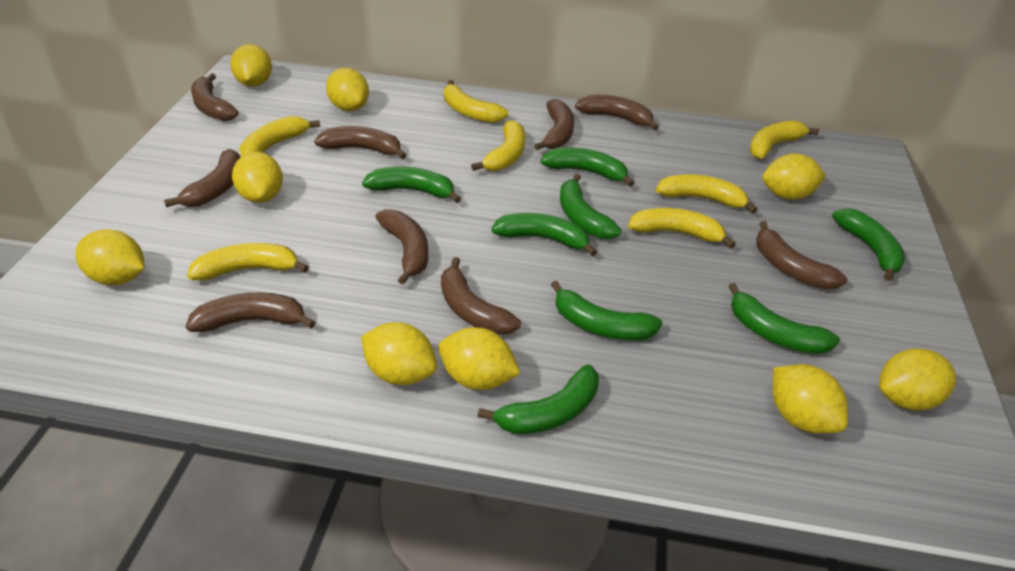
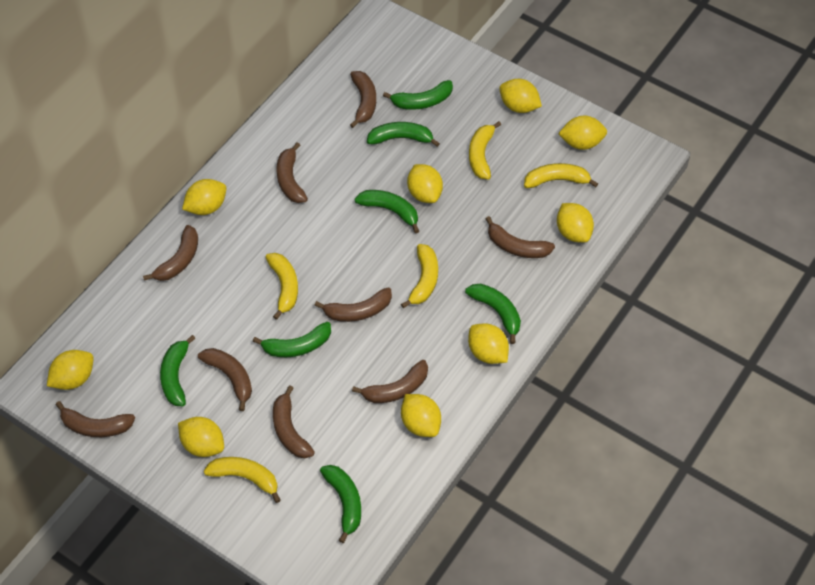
green banana: [362,166,461,203] [478,365,599,434] [491,213,597,256] [541,147,634,187] [551,280,662,340] [560,174,621,239] [729,283,840,354] [832,208,906,281] = 8 -> [160,335,196,406] [253,322,331,357] [320,465,361,543] [355,190,419,233] [367,122,440,147] [383,80,453,110] [465,284,521,344] = 7
yellow banana: [187,243,309,281] [240,116,320,156] [444,80,509,123] [471,120,525,171] [628,208,736,248] [656,174,758,213] [749,120,819,159] = 7 -> [204,457,281,503] [265,253,298,320] [401,244,438,308] [469,121,501,180] [524,163,598,188] = 5

